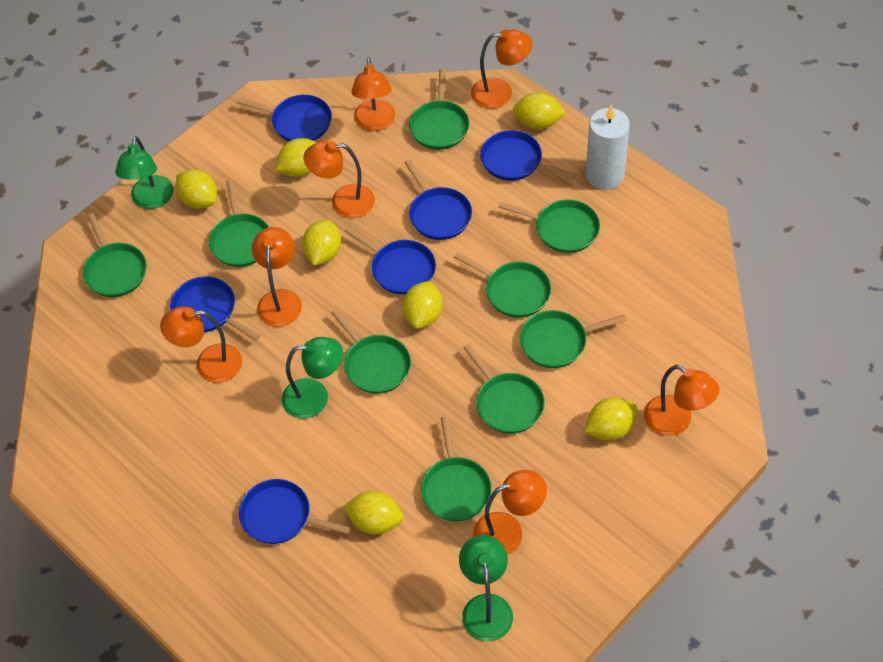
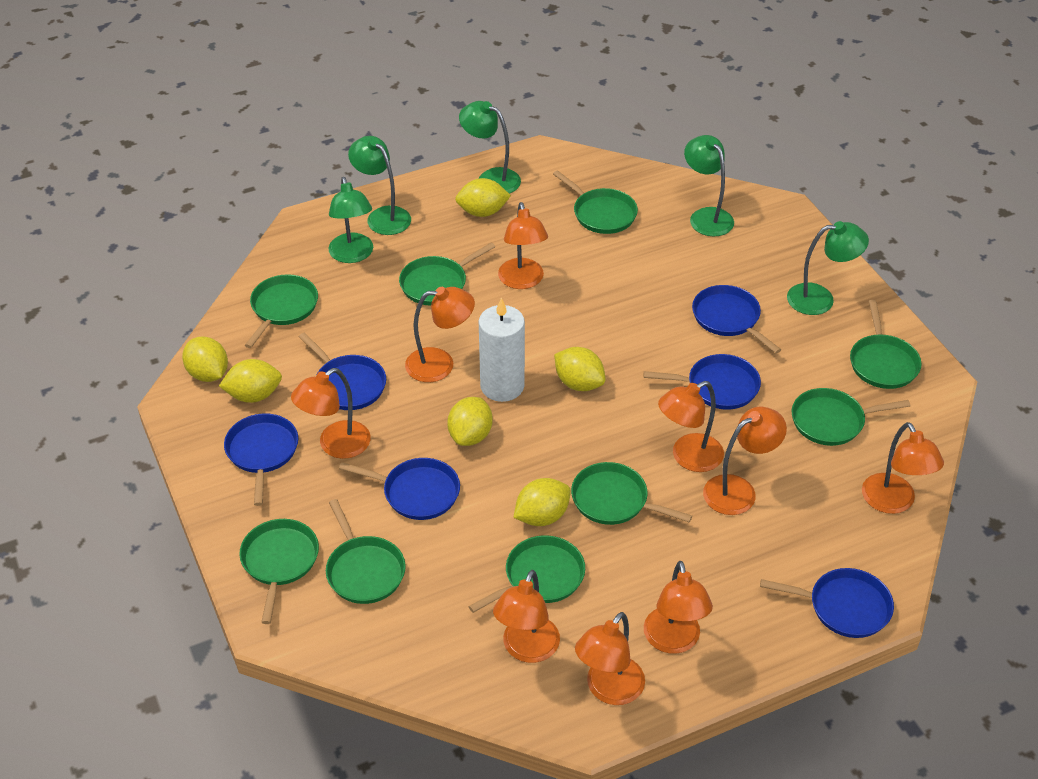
green lamp: [115,136,173,209] [282,337,343,418] [459,535,513,641] = 3 -> [329,177,373,263] [348,136,411,235] [459,101,521,194] [684,135,734,237] [787,221,869,315] = 5
orange lamp: [160,307,242,382] [252,227,302,327] [303,141,375,218] [351,57,395,131] [471,29,533,109] [473,470,547,555] [644,365,719,436] = 7 -> [291,368,371,459] [405,287,475,382] [493,570,560,663] [498,202,548,289] [575,612,645,705] [644,561,713,654] [658,381,724,472] [703,407,787,515] [862,422,944,514] = 9
yellow lemon: [176,169,217,209] [276,138,317,177] [302,220,341,265] [343,491,404,535] [403,281,443,329] [513,92,566,129] [585,397,638,440] = 7 -> [182,336,228,382] [219,359,282,403] [447,397,493,446] [455,178,511,217] [513,478,571,526] [554,347,605,391] = 6

